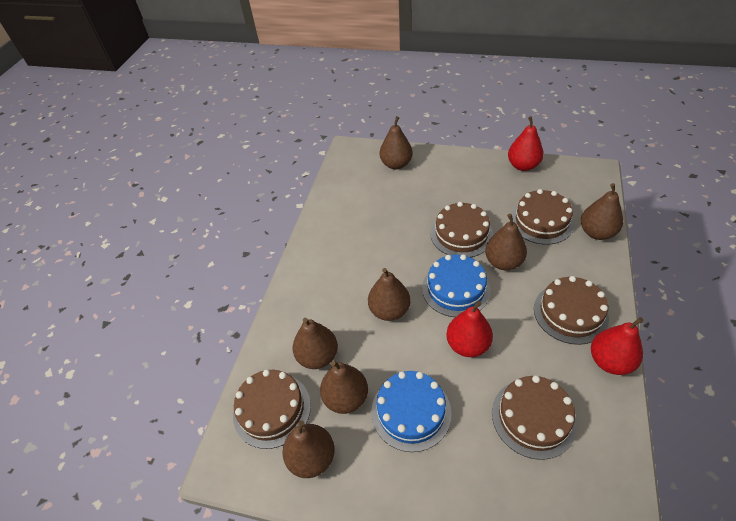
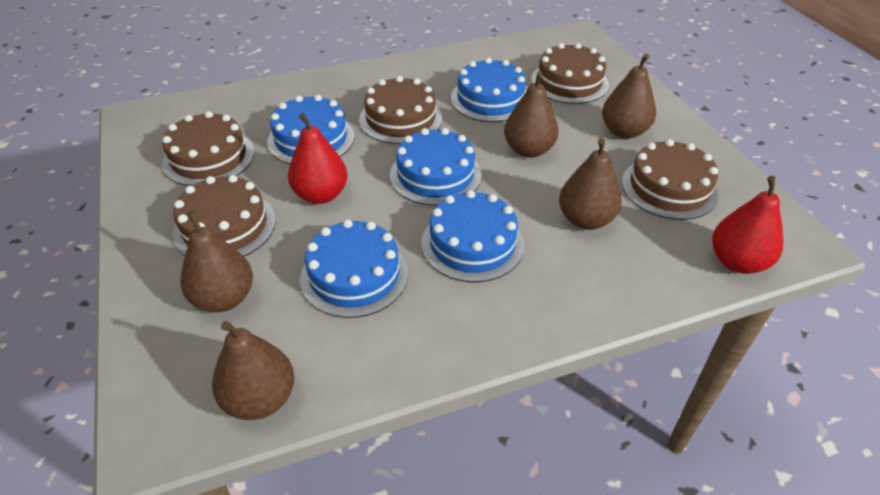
blue cake: [371,371,452,452] [422,254,491,317] = 2 -> [267,95,354,164] [300,219,408,318] [390,128,481,206] [421,190,524,282] [451,58,526,122] = 5
brown pear: [283,420,335,478] [293,317,338,369] [320,360,368,414] [368,268,410,321] [380,116,413,169] [485,214,527,270] [581,183,623,240] = 7 -> [180,211,253,312] [212,321,295,420] [504,71,559,158] [559,138,622,230] [602,54,656,139] = 5
red pear: [446,301,493,357] [508,116,544,171] [591,317,644,375] = 3 -> [288,113,348,204] [712,176,783,274] = 2

